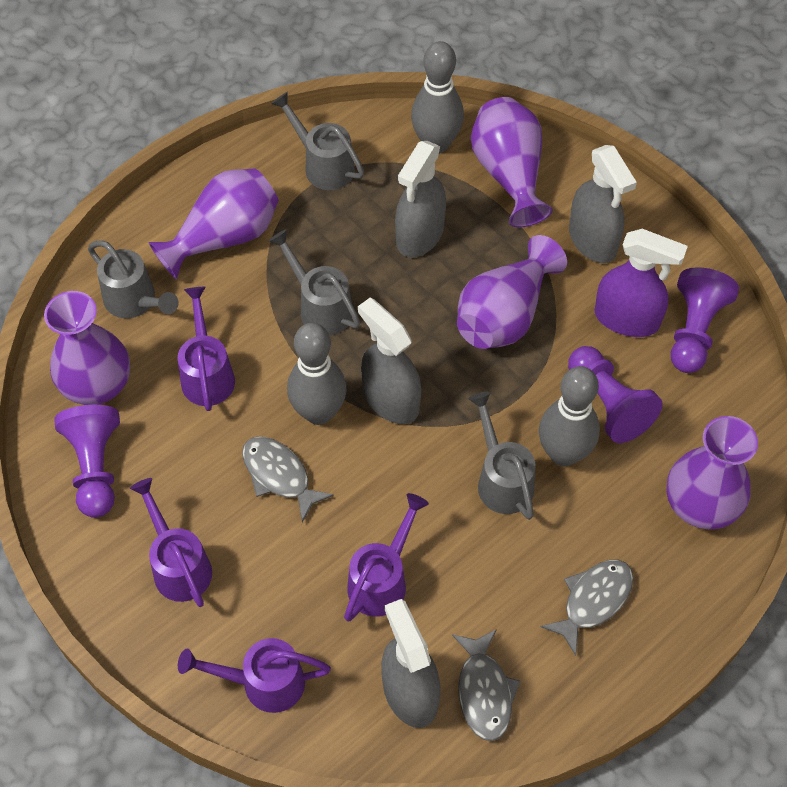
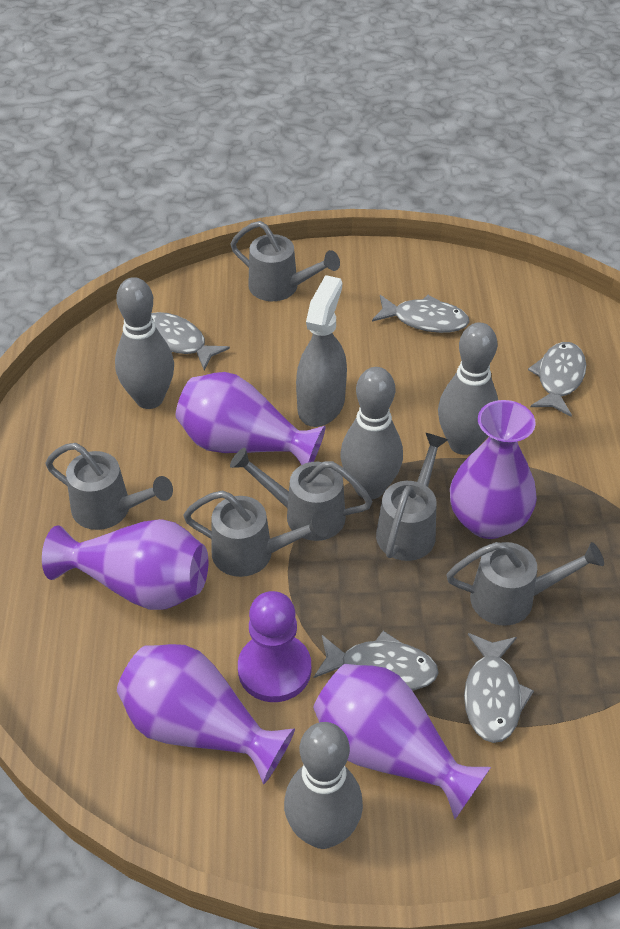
grey bowling pin: [287,323,347,425] [411,41,464,154] [539,366,600,467] = 3 -> [115,277,174,409] [284,722,363,849] [340,367,403,499] [438,323,498,455] = 4
grey fish: [242,437,334,523] [452,629,520,741] [540,560,633,656] = 3 -> [151,312,230,370] [314,631,438,691] [372,295,469,333] [464,633,534,743] [528,342,586,417] = 5
grey spray bottle: [358,298,421,424] [381,599,441,728] [395,141,446,257] [569,145,637,263] = 4 -> [296,275,347,427] = 1
grey watering can: [88,240,179,318] [268,229,360,335] [271,92,364,190] [468,392,536,520] = 4 -> [45,443,173,530] [183,490,329,577] [230,221,340,301] [230,447,372,541] [376,433,448,561] [446,542,604,626] = 6
purple pawn: [54,405,120,518] [568,346,663,443] [671,267,739,373] = 3 -> [238,591,311,702] = 1
purple spray bottle: [594,229,688,337] = 1 -> none = 0
purple watering can: [130,478,212,607] [178,287,235,411] [178,638,331,713] [344,493,429,622] = 4 -> none = 0

